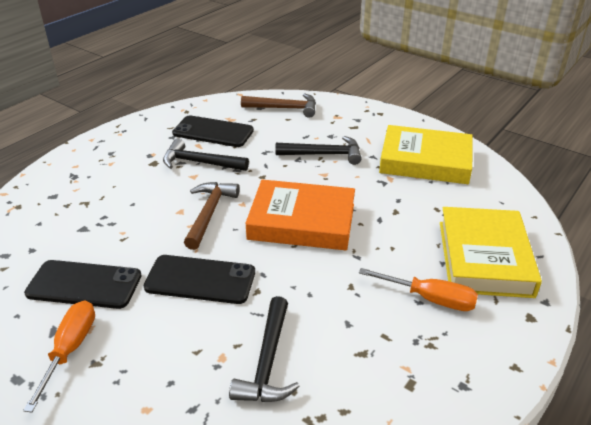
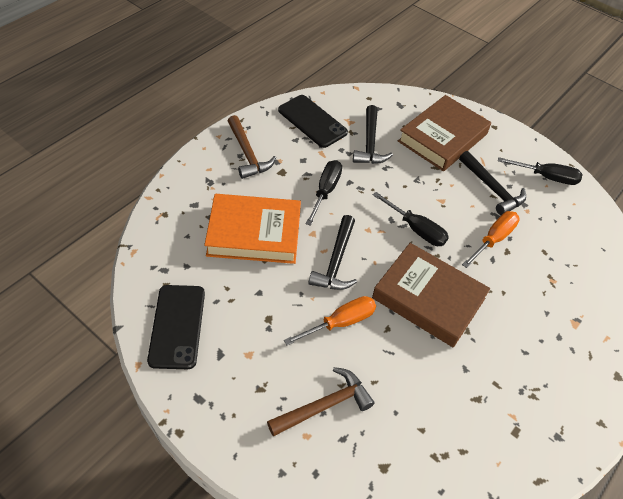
black phone: [24,260,142,309] [144,255,255,304] [172,115,254,147] = 3 -> [147,285,205,369] [278,95,348,148] = 2
black screwdriver: none = 0 -> [306,160,342,226] [373,192,449,246] [498,157,583,185] = 3
brown book: none = 0 -> [372,243,490,348] [398,95,491,171] = 2
yellow book: [379,125,473,184] [440,207,542,298] = 2 -> none = 0

